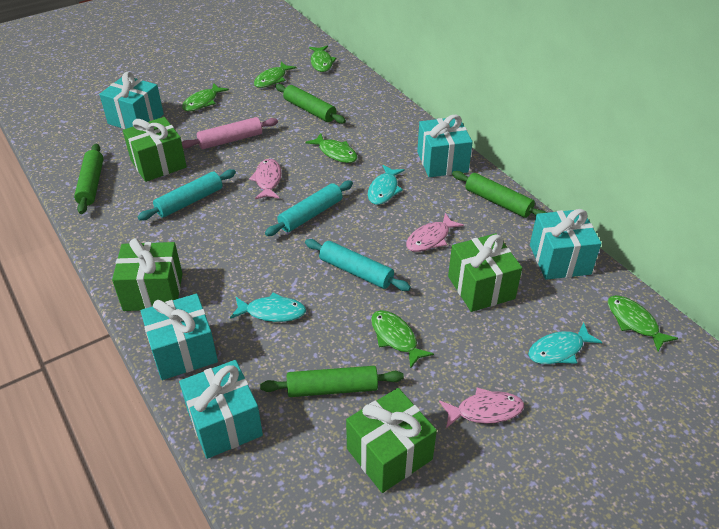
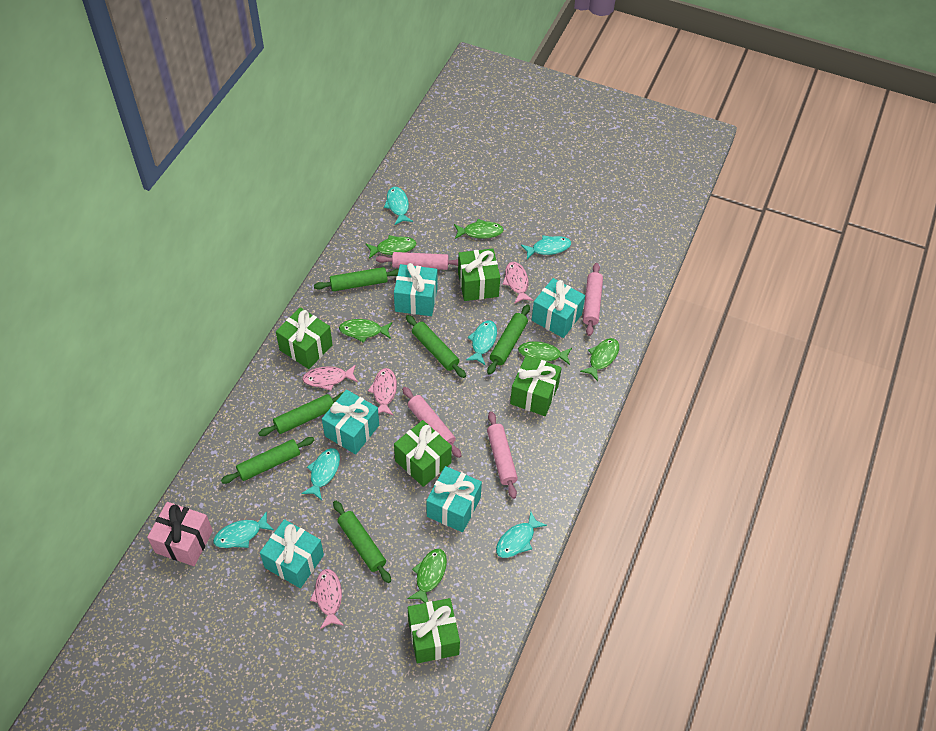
green gift: [112,238,183,311] [123,117,187,182] [346,388,437,493] [448,233,522,312] = 4 -> [276,307,333,369] [394,420,452,487] [408,598,460,663] [458,248,500,301] [510,355,562,416] = 5
green rolling pin: [74,144,104,214] [260,366,404,397] [275,84,346,124] [452,171,547,218] = 4 -> [221,437,314,484] [258,392,343,436] [314,267,399,291] [333,501,391,583] [406,315,466,378] [487,305,530,375] = 6
pink fish: [249,159,282,199] [406,213,464,252] [439,387,524,428] = 3 -> [302,365,358,391] [310,569,344,629] [368,368,397,416] [502,262,533,304] = 4
pink gift: none = 0 -> [147,502,213,566] = 1
pink rolling pin: [182,117,278,149] = 1 -> [376,252,458,270] [402,387,462,458] [487,411,518,499] [583,263,603,336] = 4
turquoise fish: [230,292,306,322] [368,165,405,205] [528,322,602,364] = 3 -> [213,511,274,548] [302,448,340,500] [384,187,413,225] [466,321,497,365] [496,511,547,558] [521,235,571,259] = 6
turquoise rolling pin: [138,169,236,221] [265,181,353,236] [305,239,411,291] = 3 -> none = 0

